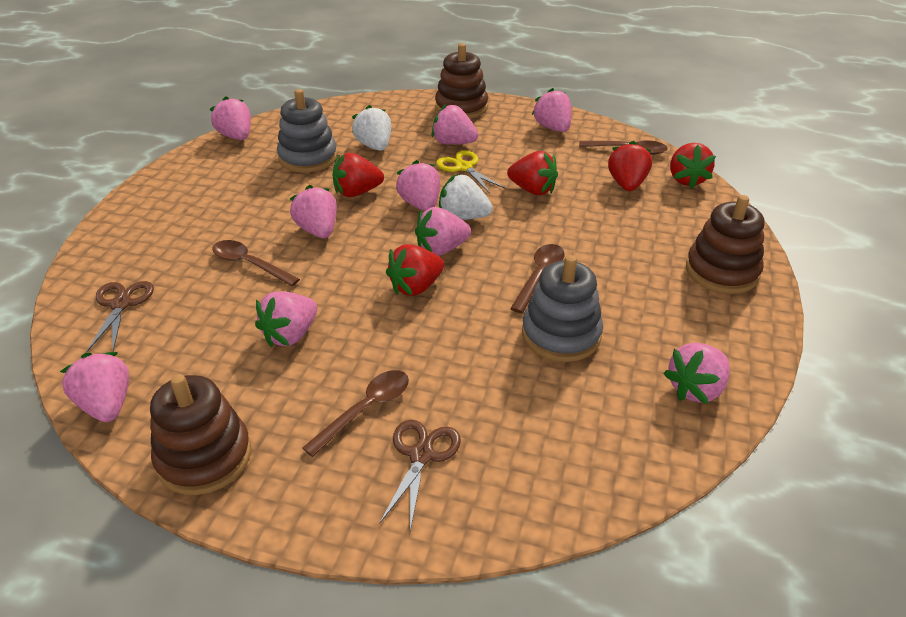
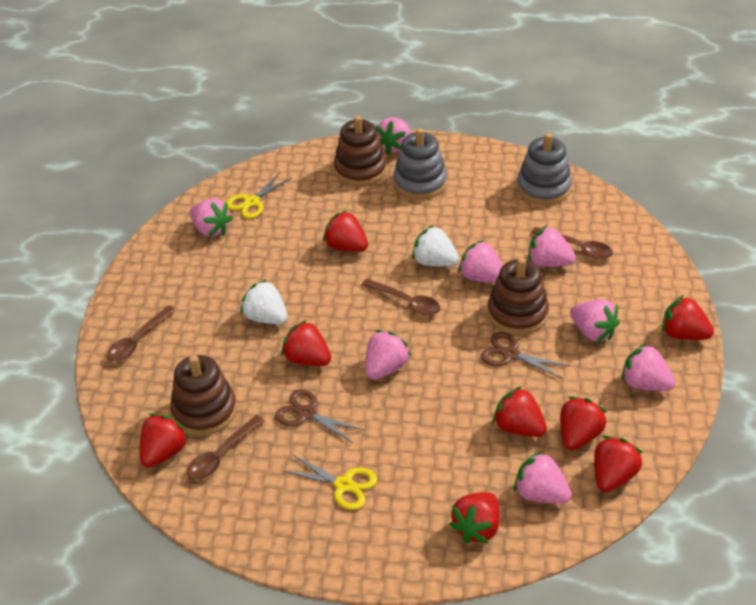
pink strawberry: [60,352,129,422] [210,96,251,140] [255,291,317,347] [289,185,337,238] [396,160,440,211] [415,207,471,256] [432,104,478,145] [532,88,572,132] [663,343,730,404] = 9 -> [190,198,233,237] [365,330,411,380] [376,117,411,155] [458,240,503,283] [514,451,572,504] [528,225,576,267] [570,299,620,342] [622,343,675,391] = 8
red strawberry: [333,153,384,197] [386,244,444,296] [507,151,558,195] [608,141,652,191] [670,143,716,189] = 5 -> [140,413,189,468] [281,320,331,366] [323,210,368,252] [449,492,500,544] [493,386,547,437] [560,397,607,451] [594,436,643,492] [662,295,714,340] = 8
yellow scissors: [436,150,506,193] = 1 -> [227,172,292,219] [283,454,377,510] = 2

